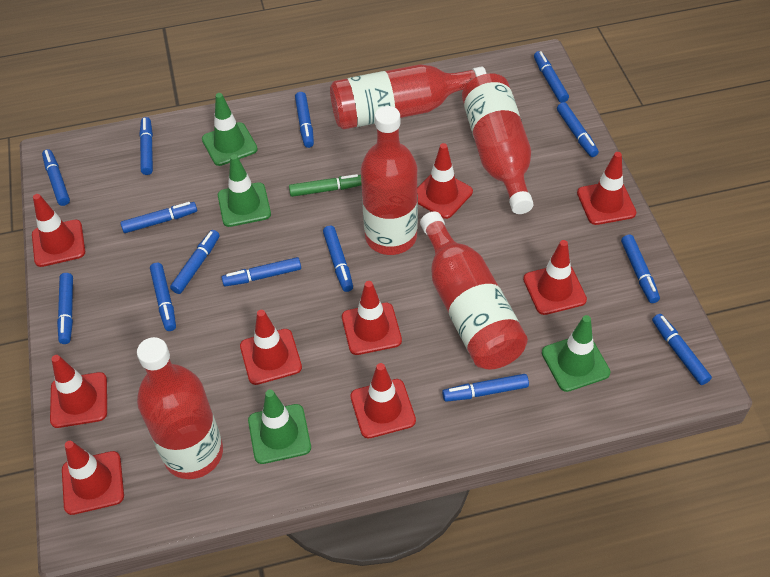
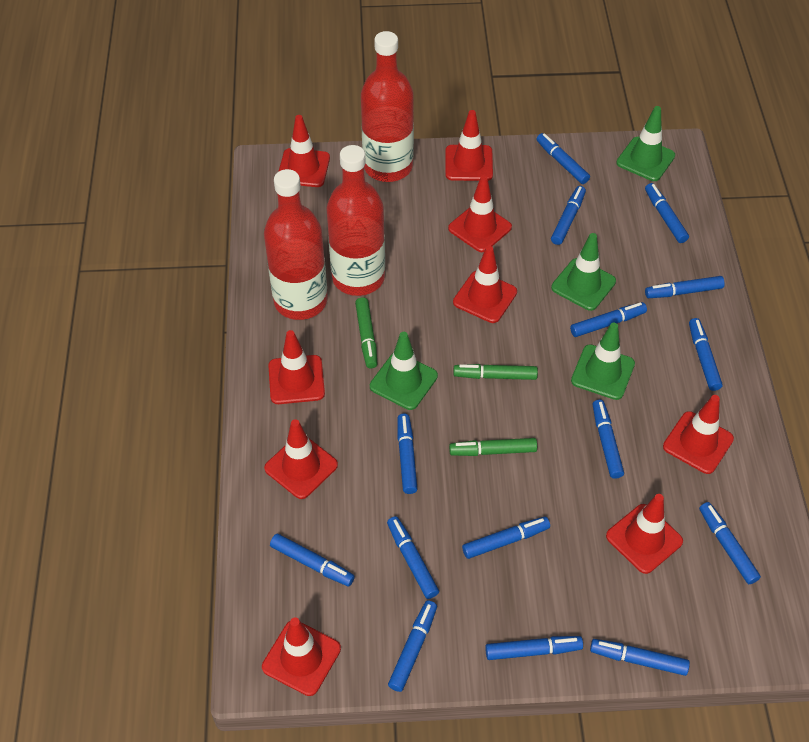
blue marker: [42,149,70,206] [57,273,73,344] [121,202,197,233] [139,117,153,175] [150,263,176,331] [170,230,220,294] [221,257,301,286] [295,92,314,148] [323,225,353,292] [442,374,529,402] [534,51,569,103] [557,102,599,157] [621,235,660,303] [652,314,712,385] = 14 -> [270,534,355,586] [387,516,439,599] [388,600,437,692] [397,414,418,494] [462,517,550,559] [485,636,583,660] [537,133,590,184] [551,186,586,245] [570,302,647,337] [590,639,690,676] [592,400,624,479] [645,183,689,243] [645,276,725,298] [689,318,723,391] [699,502,761,584] = 15
green marker: [289,174,362,197] = 1 -> [355,297,377,368] [449,438,537,456] [453,364,538,380] = 3
red bottle: [137,337,223,479] [330,64,486,130] [361,106,418,255] [420,212,528,370] [462,73,534,214] = 5 -> [264,169,328,320] [327,145,385,296] [361,31,414,182] = 3

